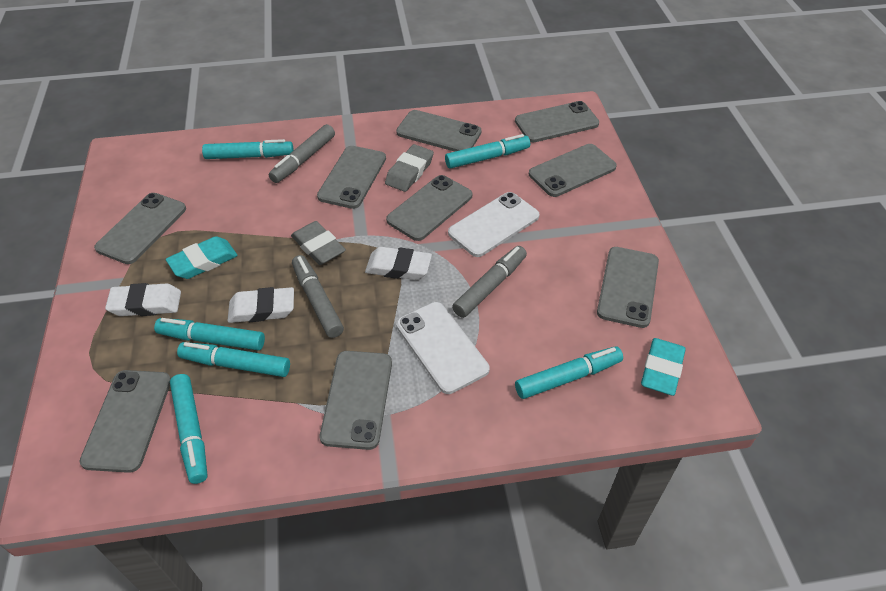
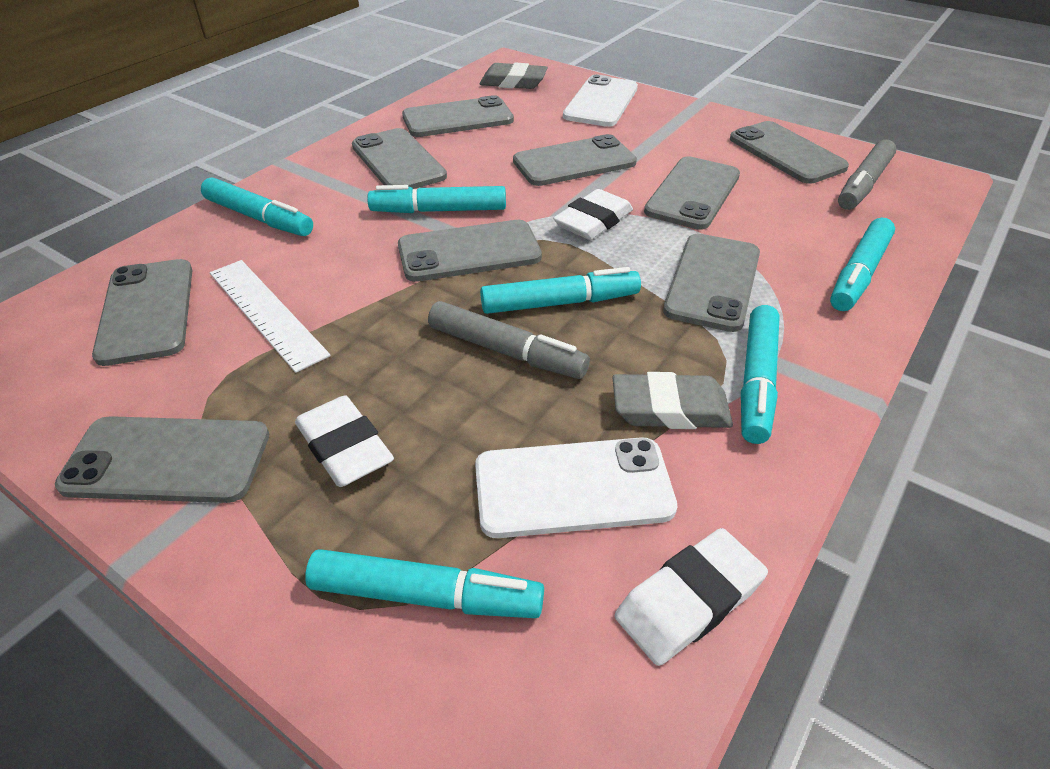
grey marker: [269,124,335,183] [292,255,344,338] [452,246,527,318] = 3 -> [428,301,590,379] [838,140,897,210] = 2
turquoise eraser: [166,236,238,279] [641,338,686,396] = 2 -> none = 0
white ruler: none = 0 -> [210,260,331,373] = 1

